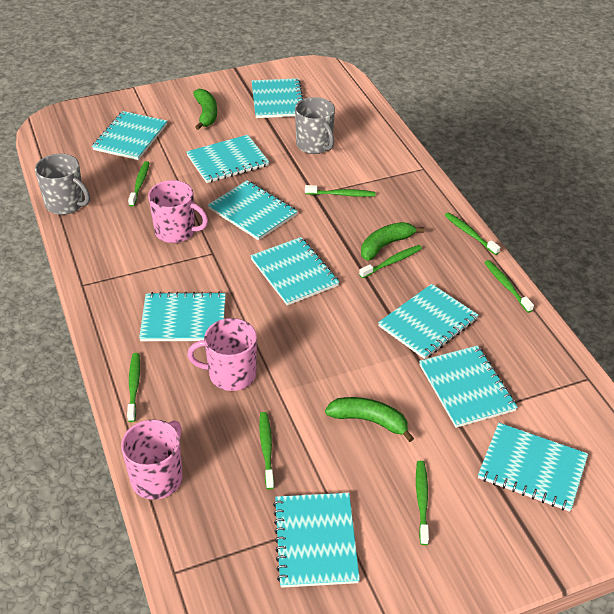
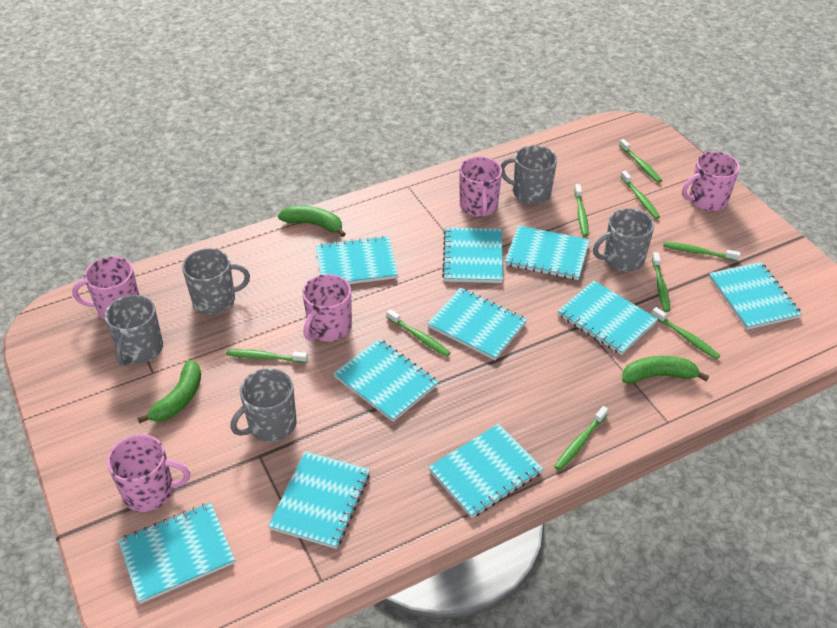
green toothbrush: [127,353,140,422] [128,161,149,207] [259,412,274,489] [305,185,376,197] [359,245,422,278] [416,461,429,545] [445,212,500,255] [484,260,534,313] = 8 -> [226,349,308,363] [386,309,451,357] [554,406,608,471] [574,184,589,237] [619,139,662,183] [621,171,660,219] [652,252,670,312] [652,307,720,360] [663,242,740,261] = 9
grey mug: [35,154,90,215] [295,97,335,154] = 2 -> [105,295,163,366] [182,248,250,314] [230,368,297,442] [501,145,557,205] [593,208,654,272] = 5
pink mug: [121,419,182,500] [148,180,208,243] [187,318,257,391] = 3 -> [72,257,139,321] [107,434,190,512] [302,274,352,342] [460,157,502,217] [682,152,740,211] = 5

